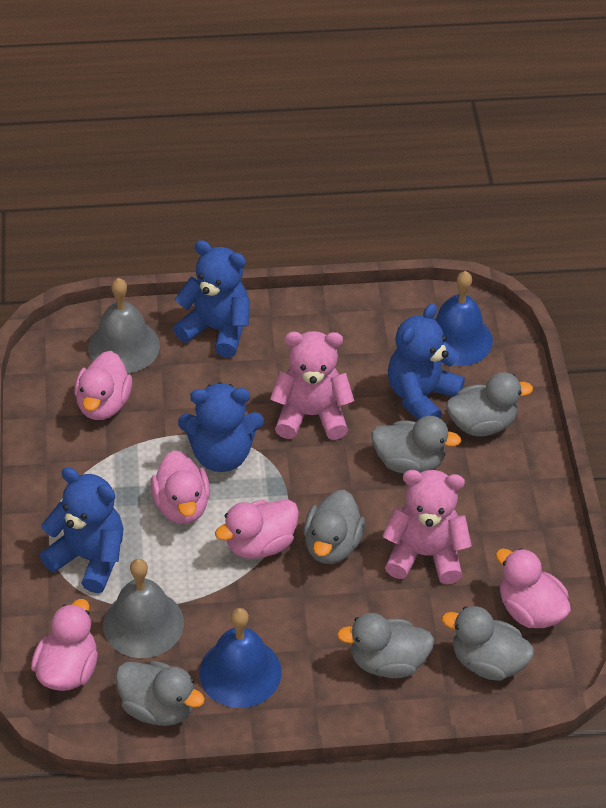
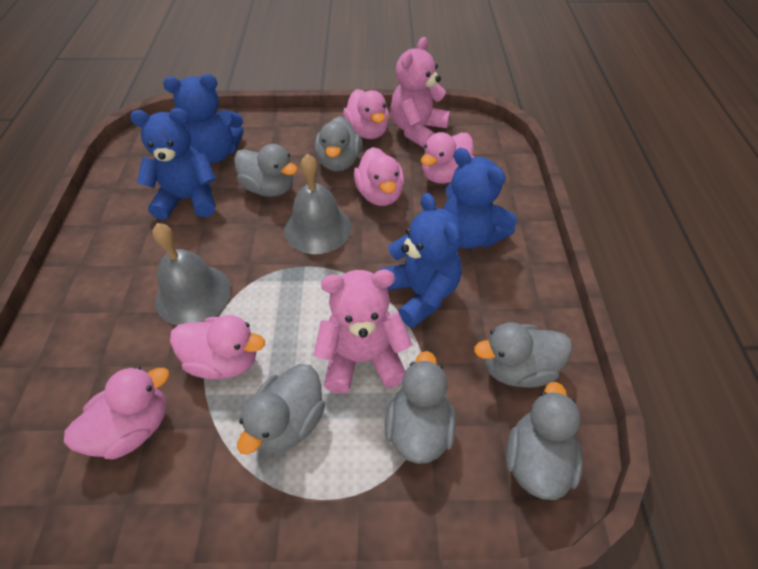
blue bell: [199,608,282,708] [434,271,493,366] = 2 -> none = 0

